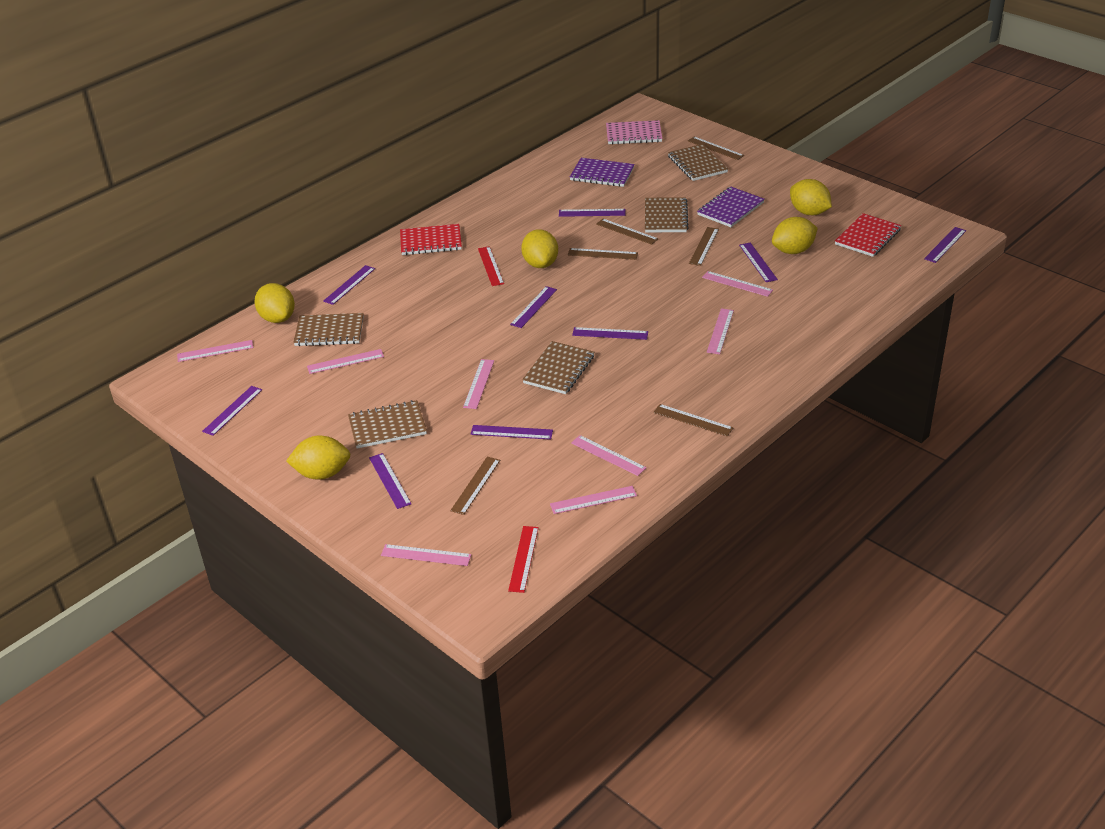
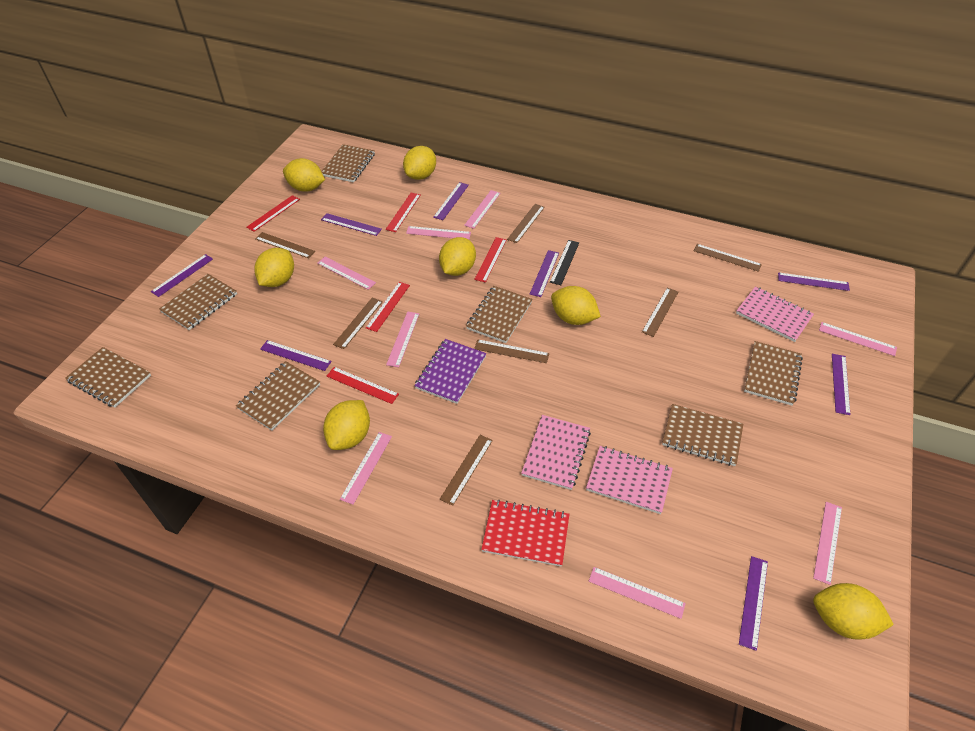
black ruler: none = 0 -> [550,240,579,285] = 1
brown notebook: [293,313,364,346] [348,400,427,449] [522,341,594,394] [645,197,689,232] [668,144,728,181] = 5 -> [65,347,151,408] [159,274,237,330] [236,361,320,431] [321,144,375,182] [466,286,533,343] [662,404,743,466] [744,341,803,406] = 7
brown ruler: [450,457,500,515] [568,248,638,260] [596,219,658,245] [654,404,733,436] [688,136,744,160] [689,227,719,266] = 6 -> [255,232,315,258] [333,297,383,349] [440,435,493,506] [474,339,549,363] [507,204,545,243] [642,288,678,337] [694,244,762,272] = 7
pink notebook: [606,120,662,145] = 1 -> [521,415,591,490] [586,446,673,514] [736,286,814,342] = 3
purple notebook: [570,158,635,187] [697,187,765,227] = 2 -> [414,339,487,404] = 1
purple ruler: [202,386,262,436] [323,265,375,305] [369,453,411,509] [471,425,553,440] [510,286,557,328] [559,209,625,217] [572,327,648,340] [739,243,778,282] [924,227,966,263] = 9 -> [151,254,213,297] [260,340,332,371] [321,213,382,236] [433,182,469,220] [530,250,559,297] [739,556,768,651] [778,272,850,291] [832,354,850,415] = 8
red notebook: [400,224,462,255] [835,213,901,257] = 2 -> [481,499,570,566] = 1
red ruler: [478,246,504,286] [508,526,539,593] = 2 -> [246,195,300,232] [327,367,399,404] [366,282,410,332] [386,193,421,232] [474,237,507,283] = 5
yellow lemon: [255,283,295,323] [286,436,351,480] [521,229,558,268] [772,217,818,254] [790,179,832,215] = 5 -> [254,248,294,287] [283,158,325,192] [323,400,370,450] [403,146,436,180] [439,237,476,276] [551,286,601,325] [813,583,894,640] = 7

